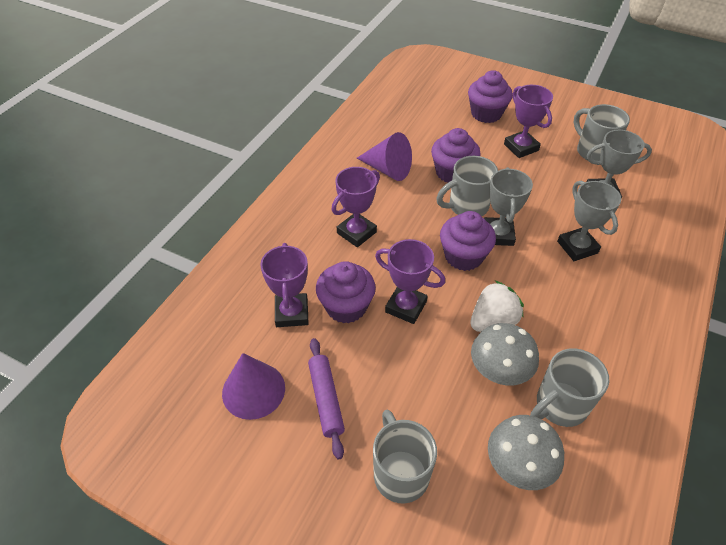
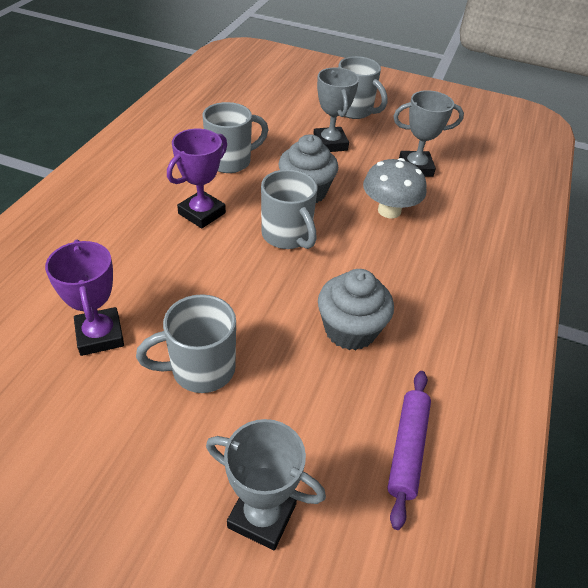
grey cupcake: none = 0 -> [279,134,338,203] [318,269,394,350] = 2
grey mushroom: [471,323,539,385] [488,415,564,490] = 2 -> [363,158,427,219] = 1
purple cone: [222,353,285,420] [357,132,412,181] = 2 -> none = 0
purple cupcake: [316,261,376,323] [431,128,481,183] [440,211,496,271] [468,70,513,123] = 4 -> none = 0
purple trophy: [260,243,309,327] [332,167,380,247] [375,239,445,324] [504,85,553,158] = 4 -> [45,240,124,356] [167,129,227,228] = 2
white strawberry: [470,281,524,332] = 1 -> none = 0

